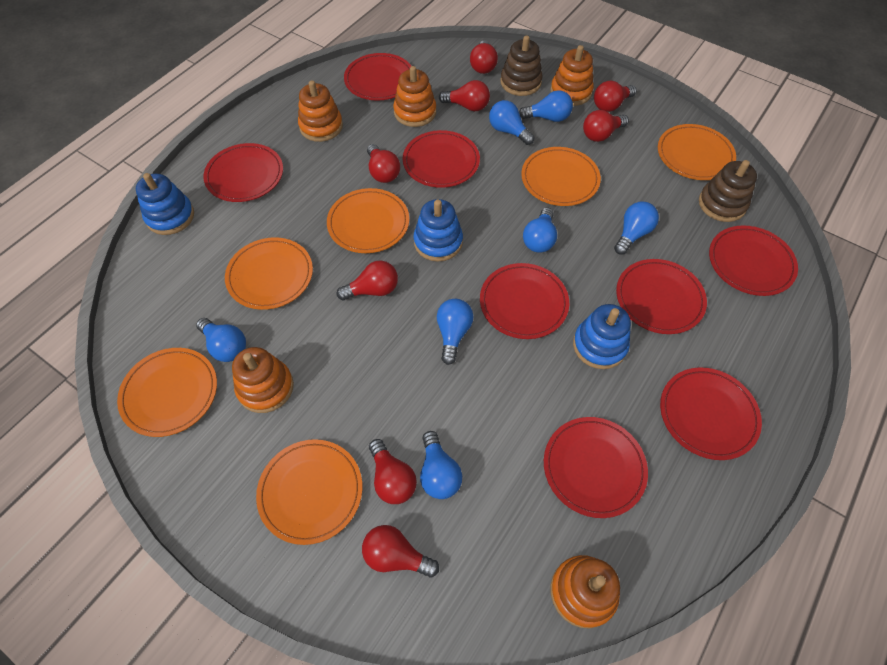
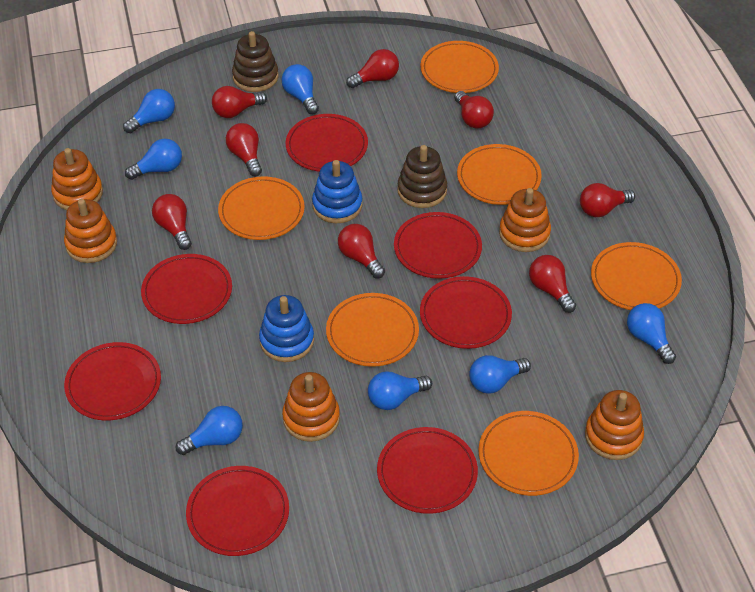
blue stacking toy: [136,173,194,235] [413,199,463,262] [573,304,631,369] = 3 -> [259,295,314,362] [312,160,363,223] = 2
red plate: [203,143,283,202] [344,53,411,101] [403,130,480,188] [480,263,569,339] [544,417,648,518] [616,259,707,334] [660,367,762,460] [709,225,798,296] = 8 -> [64,342,161,420] [141,254,232,324] [186,466,289,556] [286,114,368,172] [377,427,478,514] [394,212,482,279] [420,276,512,349] = 7

